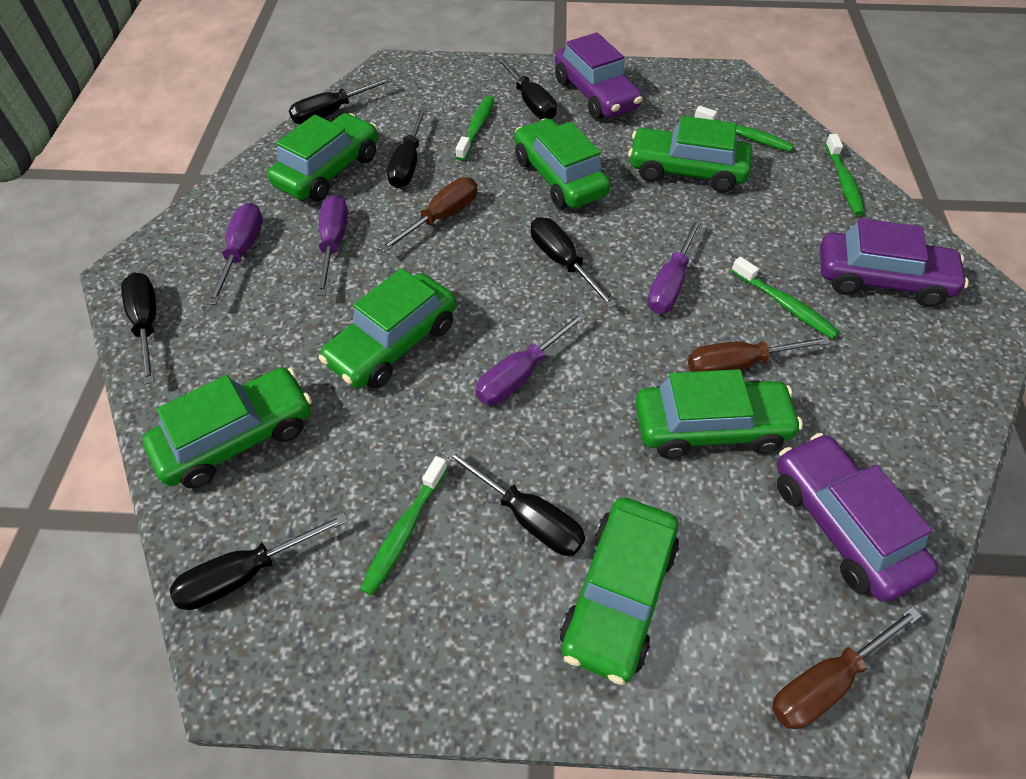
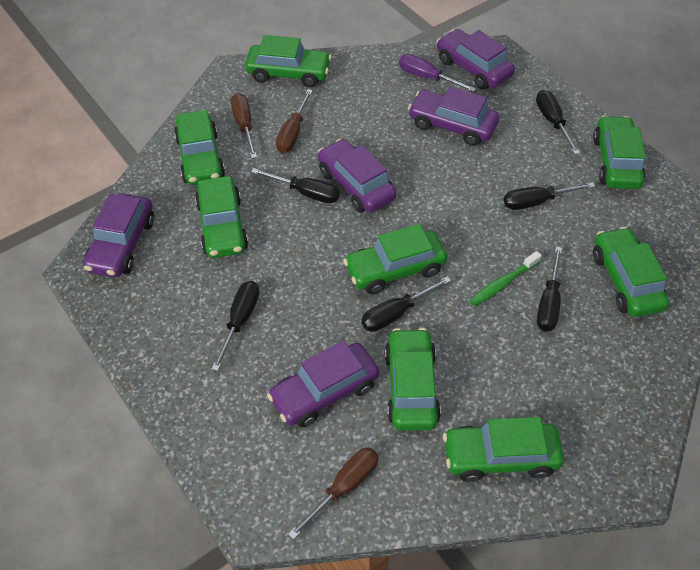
black screwdriver: [121,273,156,384] [170,512,348,610] [289,77,392,125] [387,108,427,188] [445,448,585,556] [496,56,557,119] [531,217,617,308] = 7 -> [212,281,260,371] [251,168,340,203] [361,276,451,332] [504,182,595,210] [536,90,580,155] [537,246,562,331] = 6
green car: [142,367,312,489] [268,113,378,201] [319,268,456,389] [515,118,610,209] [560,497,679,685] [628,116,752,192] [635,369,803,458] = 7 -> [174,110,225,185] [195,176,248,258] [245,35,332,87] [343,224,447,294] [385,328,441,430] [443,417,564,482] [593,116,646,189] [593,227,669,317] = 8
green toothbrush: [360,456,448,596] [456,96,494,161] [694,106,793,152] [731,257,839,339] [825,134,865,215] = 5 -> [469,251,542,306] = 1
purple car: [555,32,643,119] [777,433,938,602] [820,218,969,307] = 3 -> [83,194,154,277] [267,340,379,428] [318,139,397,213] [408,86,499,146] [437,29,515,90] = 5
purple screwdriver: [207,203,263,305] [317,195,348,296] [476,311,587,405] [647,218,702,314] = 4 -> [399,54,476,92] = 1

